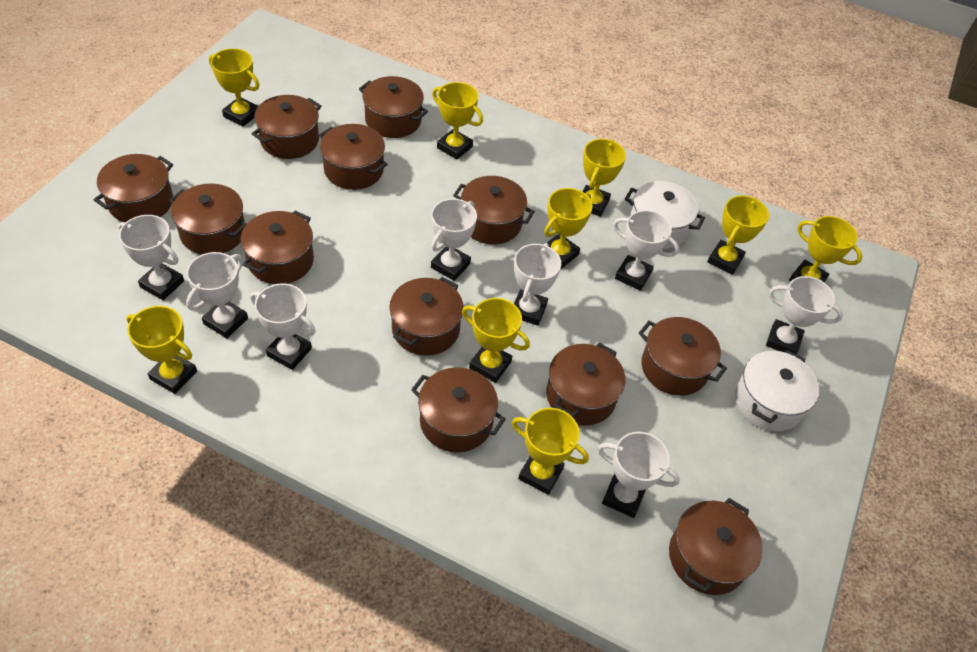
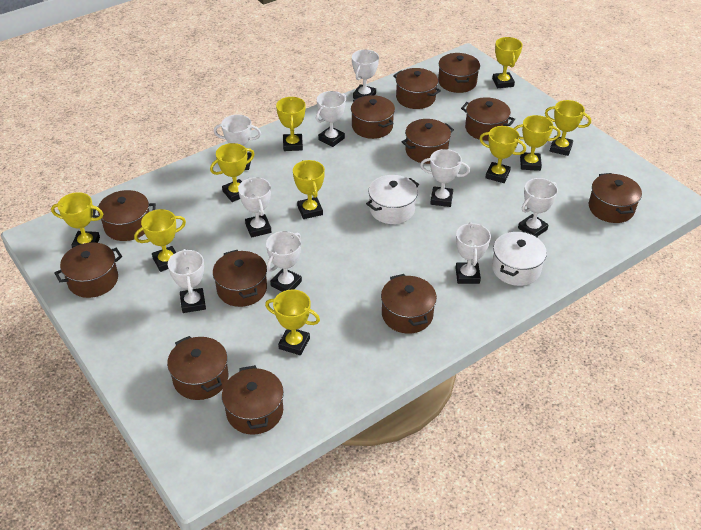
white trophy: [118,215,184,300] [186,252,248,338] [250,283,316,370] [431,199,477,281] [514,243,561,326] [598,432,680,518] [613,210,679,291] [766,276,843,354] = 8 -> [168,249,206,313] [214,115,261,170] [238,177,271,238] [266,231,302,292] [316,91,346,147] [352,50,379,99] [420,149,470,207] [456,222,491,284] [518,178,558,236] = 9
yellow trophy: [126,306,197,394] [209,48,259,127] [432,82,483,160] [462,298,530,383] [512,408,589,495] [544,188,593,269] [582,139,626,217] [707,195,769,275] [789,216,863,282] = 9 -> [51,192,103,248] [134,209,186,272] [210,143,255,202] [265,290,320,355] [276,97,306,151] [293,160,325,219] [479,126,526,183] [492,37,523,88] [514,115,560,171] [545,100,591,156] = 10

